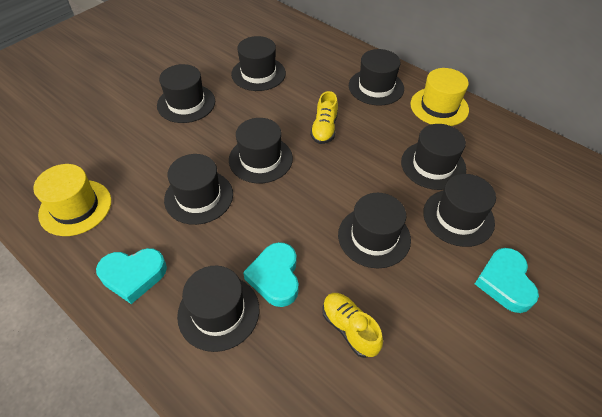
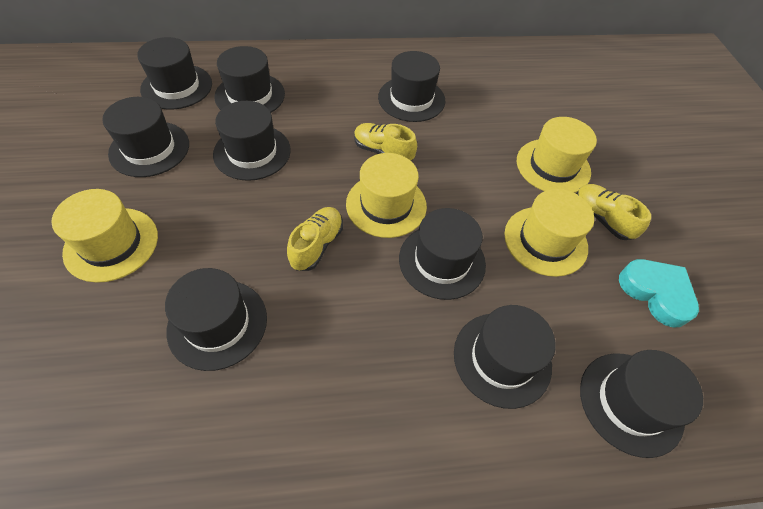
turquoise heart: [96,248,167,304] [243,242,299,307] [475,248,539,313] = 3 -> [619,259,699,328] = 1
yellow hat: [33,164,111,236] [410,68,469,126] = 2 -> [51,189,158,283] [346,153,427,238] [504,189,594,277] [517,117,597,193] = 4
yellow shoe: [310,91,338,144] [322,293,383,358] = 2 -> [287,207,343,271] [354,123,417,161] [576,184,651,240] = 3

